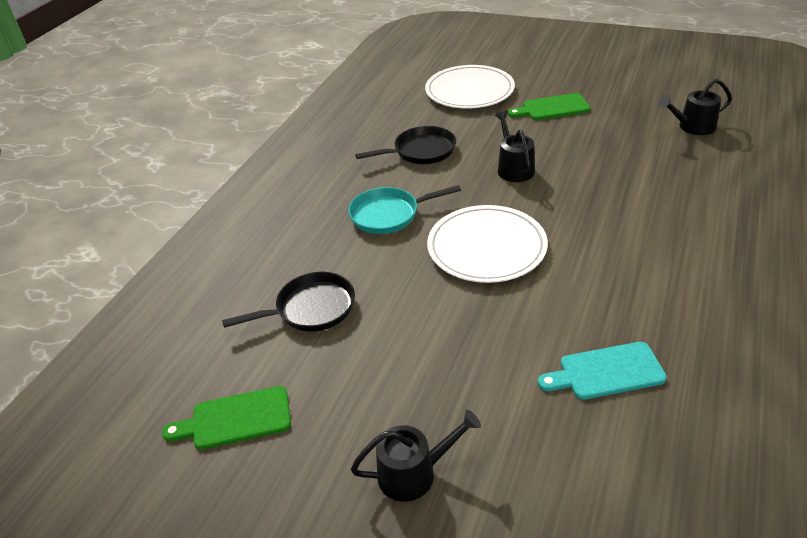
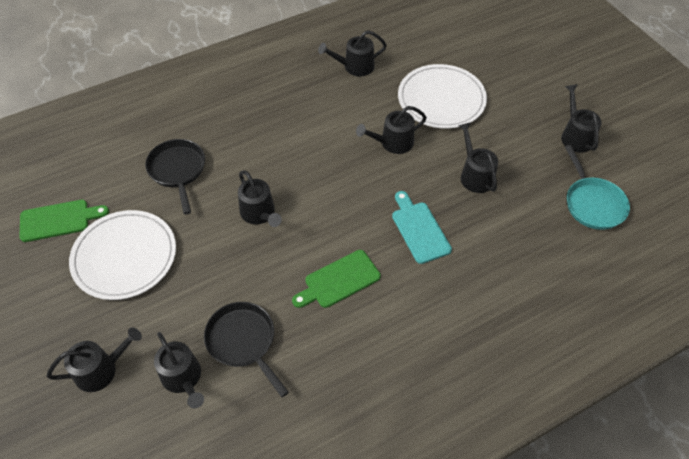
black watering can: [351,410,481,502] [495,111,535,182] [658,79,732,135] = 3 -> [47,327,142,392] [154,332,204,408] [238,170,282,227] [318,30,387,76] [356,106,427,154] [458,122,498,193] [561,84,602,153] = 7

